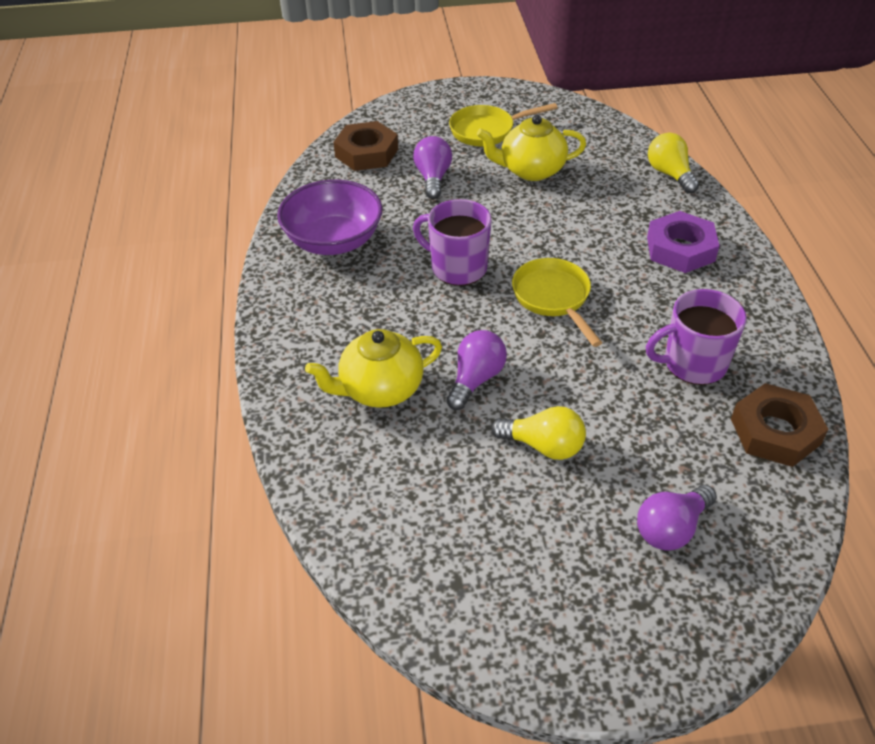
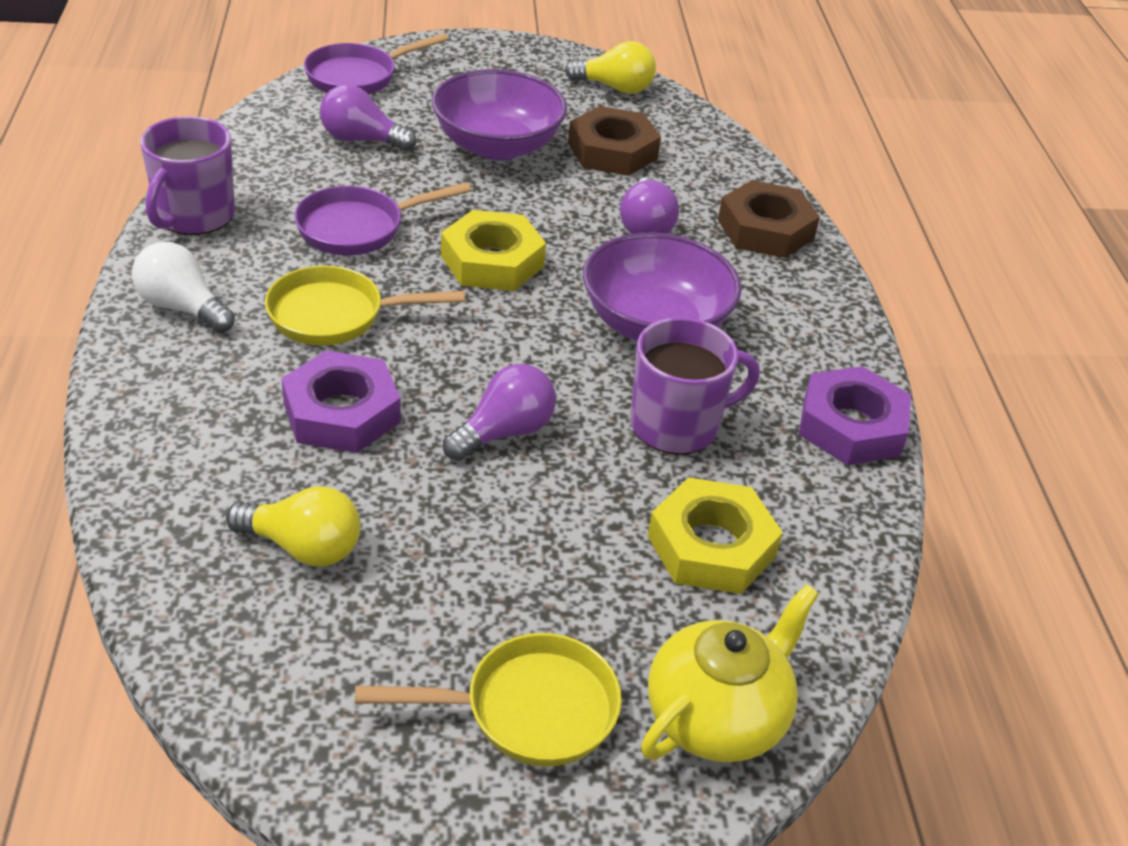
purple bowl: [277,180,382,255] = 1 -> [432,69,567,160] [583,232,742,341] = 2
purple nut: [647,211,720,273] = 1 -> [281,350,401,453] [799,366,911,465] = 2
purple pan: none = 0 -> [294,182,472,255] [304,33,448,95] = 2
white light bulb: none = 0 -> [132,242,235,333] = 1
yellow nut: none = 0 -> [441,210,546,291] [648,477,783,594] = 2
yellow teapot: [305,329,442,408] [477,115,586,181] = 2 -> [641,584,819,762] = 1

